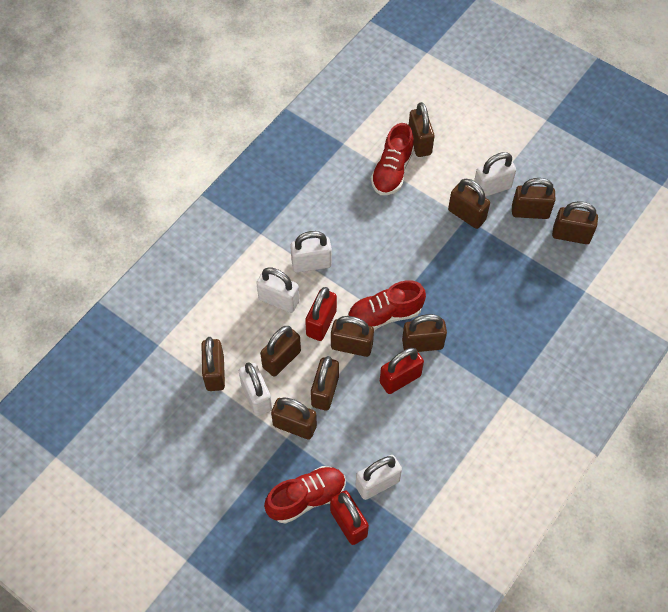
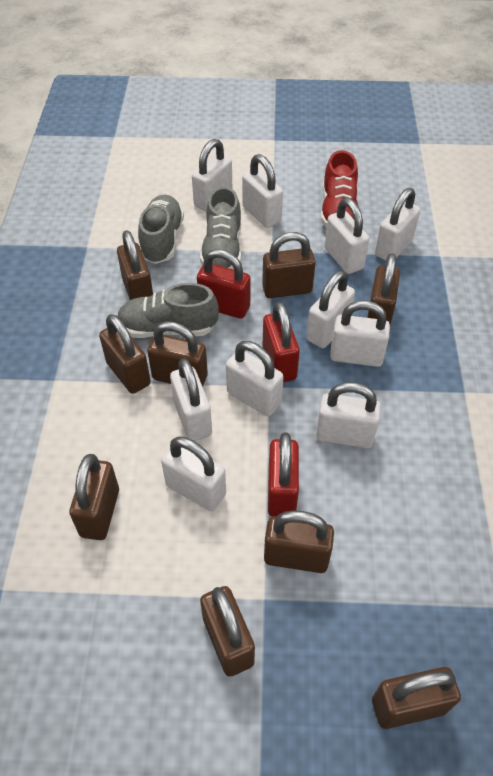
brown padlock: [201,337,225,391] [260,326,301,377] [271,397,317,440] [311,356,339,411] [331,316,374,357] [402,314,447,352] [409,102,435,157] [448,179,490,229] [512,178,555,219] [552,201,598,244] = 10 -> [69,454,119,540] [99,314,151,394] [117,230,153,300] [147,321,208,387] [200,586,255,677] [262,232,316,298] [264,510,334,573] [367,253,400,325] [372,667,461,729] = 9
grey shoe: none = 0 -> [117,283,219,338] [138,195,184,264] [200,186,241,270] = 3
red shoe: [264,466,346,524] [348,280,426,330] [371,123,414,195] = 3 -> [321,150,358,228] = 1
white padlock: [239,362,272,416] [256,267,299,313] [290,231,332,273] [356,455,402,500] [474,152,516,197] = 5 -> [161,436,226,511] [170,358,212,441] [192,139,232,211] [226,341,284,416] [242,154,283,228] [306,270,355,348] [316,382,381,448] [324,198,369,274] [330,300,390,367] [375,188,420,261] = 10

